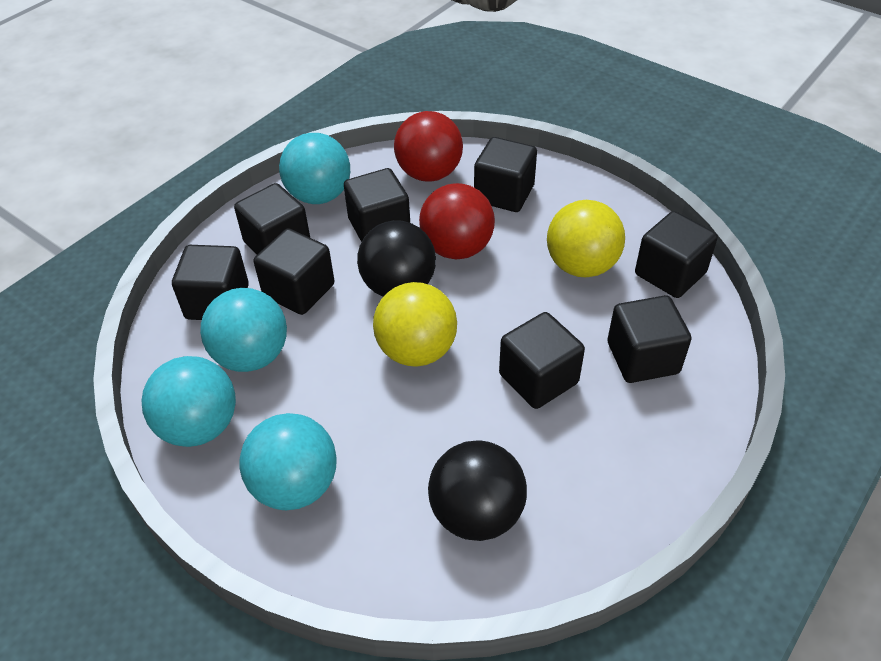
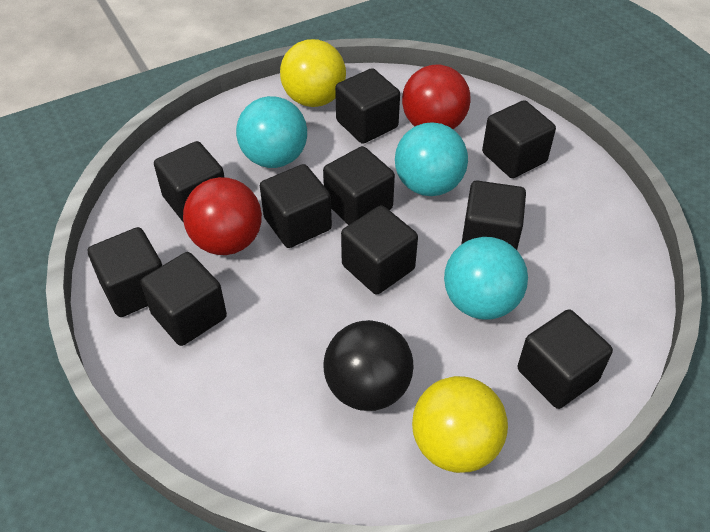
black ball: [357,220,436,297] [428,440,527,541] = 2 -> [323,320,413,411] = 1
black cube: [172,245,249,320] [234,183,310,254] [254,228,334,315] [344,168,410,242] [474,137,537,212] [499,312,585,409] [608,295,691,383] [635,211,718,298] = 8 -> [88,227,162,317] [140,252,227,346] [154,141,225,222] [260,164,332,248] [323,146,395,225] [335,68,400,144] [341,205,418,295] [461,181,526,250] [482,100,556,178] [518,309,613,409] = 10
turquoise ball: [142,356,236,447] [200,288,287,372] [239,413,337,510] [279,133,350,204] = 4 -> [236,96,307,168] [395,122,468,196] [444,237,528,320] = 3

